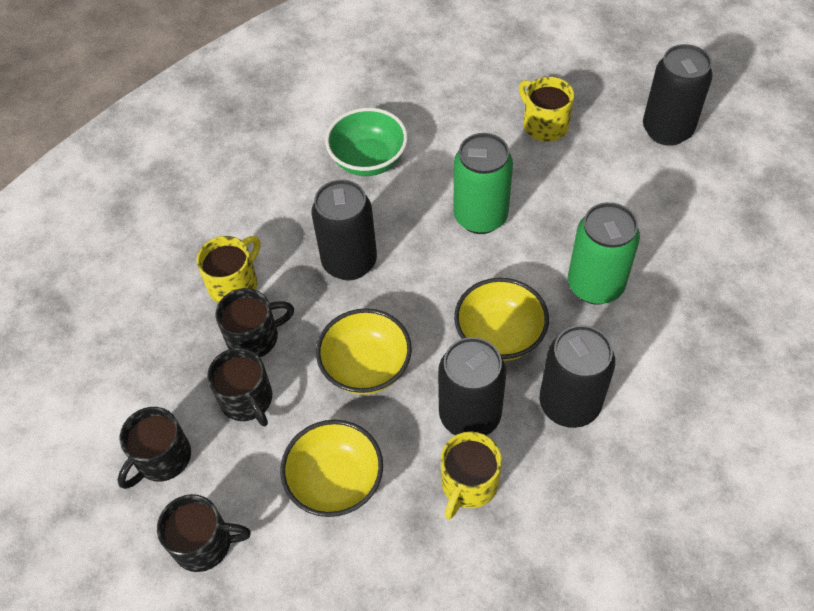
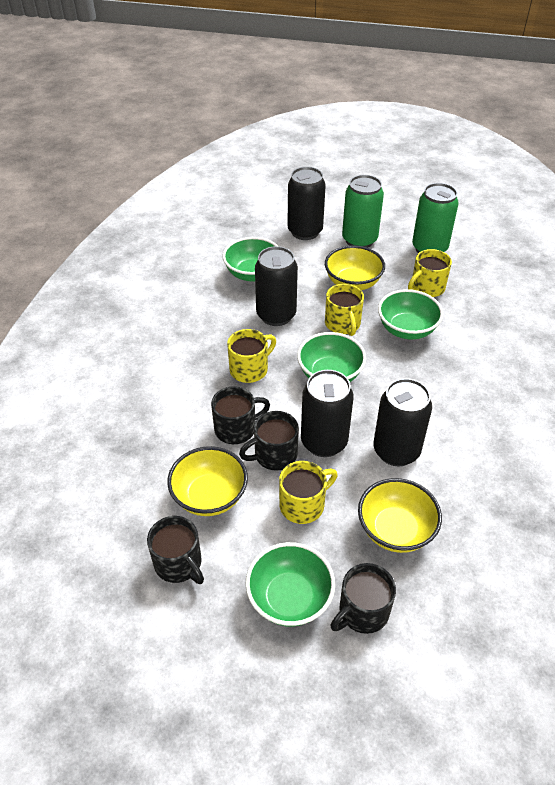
green bowl: [325,108,408,176] = 1 -> [222,237,278,282] [245,542,335,627] [297,332,366,382] [378,289,443,340] = 4
yellow mug: [197,236,260,303] [441,432,502,519] [519,77,574,142] = 3 -> [227,329,276,383] [279,461,338,524] [325,284,364,336] [408,249,452,297] = 4

